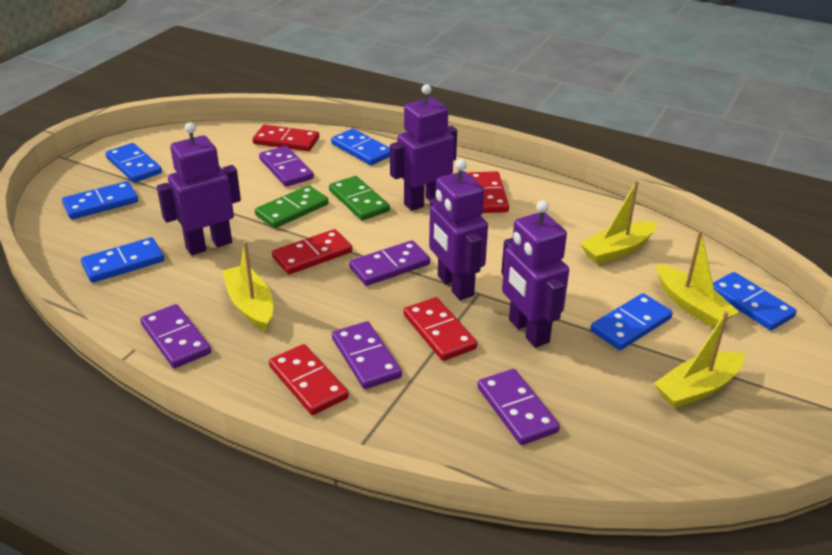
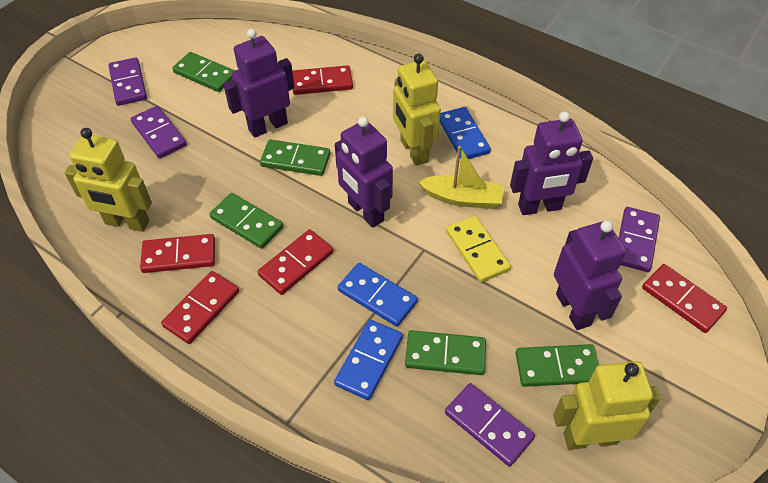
blue domino: [62,181,138,219] [81,237,164,283] [105,143,162,183] [331,129,390,165] [590,293,673,350] [713,272,797,330] = 6 -> [334,320,403,400] [338,263,418,327] [440,107,491,159] = 3
green domino: [255,185,329,228] [329,176,390,220] = 2 -> [172,52,235,92] [209,193,283,249] [260,139,330,176] [405,330,486,375] [516,344,599,387] = 5
purple domino: [140,304,211,368] [259,146,314,187] [332,321,402,389] [349,240,430,286] [478,369,560,445] = 5 -> [108,57,147,106] [131,106,187,158] [445,383,535,467] [619,207,660,272] = 4
yellow boat: [222,241,273,332] [580,180,657,264] [654,311,745,408] [656,230,739,328] = 4 -> [417,146,504,209] = 1
yellow domino: none = 0 -> [446,216,511,282] = 1
yellow robot: none = 0 -> [65,128,152,232] [393,53,441,166] [553,361,661,450] = 3

